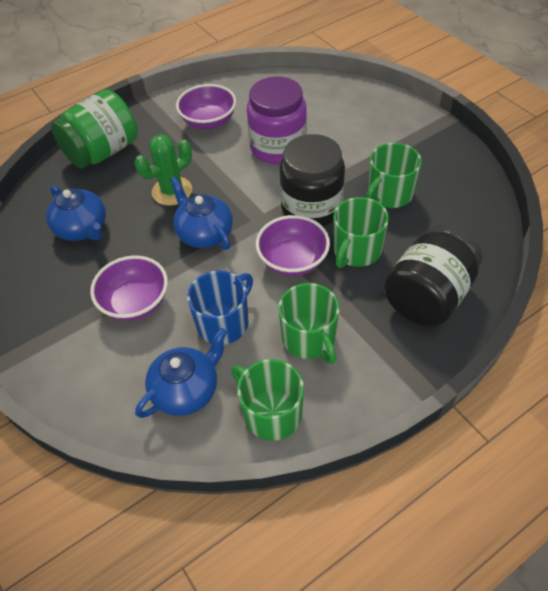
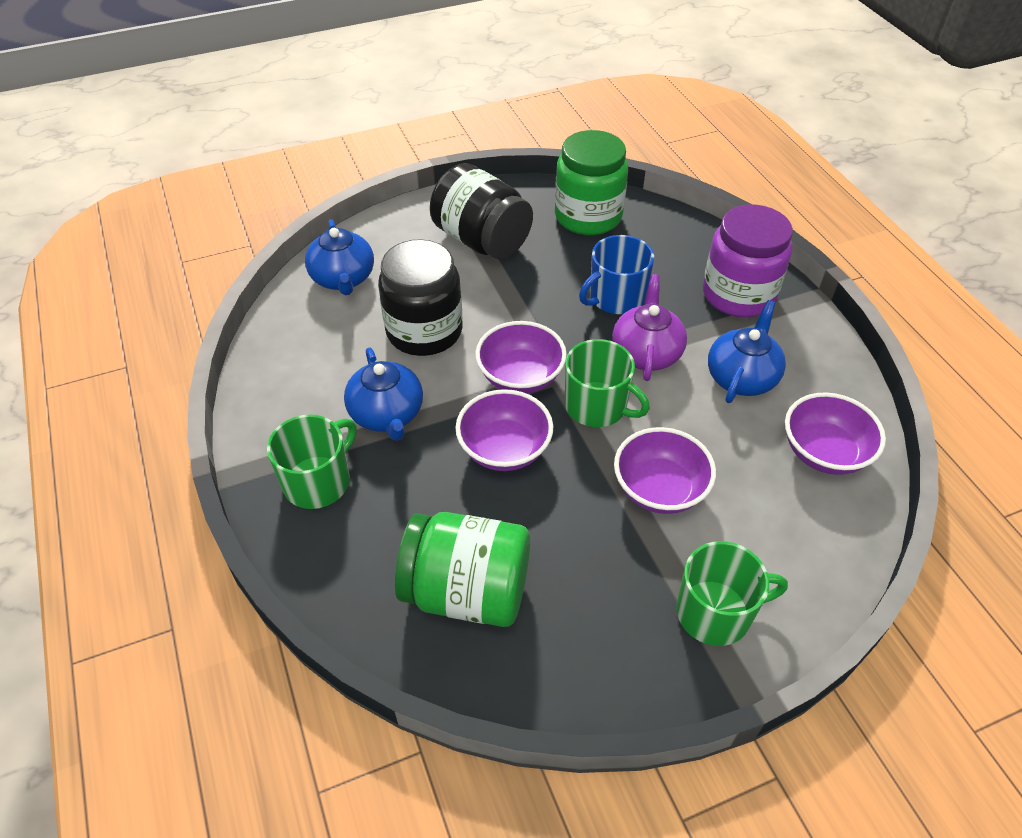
green cactus: [135,134,192,206] = 1 -> none = 0
green jar: [51,89,138,169] = 1 -> [395,512,530,627] [555,130,628,235] = 2
green mug: [231,359,304,441] [278,283,339,364] [333,197,389,268] [366,143,422,208] = 4 -> [267,414,357,509] [565,339,650,427] [676,541,788,646] = 3
purple bowl: [90,255,168,321] [176,84,236,130] [256,215,330,276] = 3 -> [455,389,553,471] [475,321,567,394] [614,427,716,514] [785,392,886,475] = 4
purple teapot: none = 0 -> [612,274,687,381] = 1

